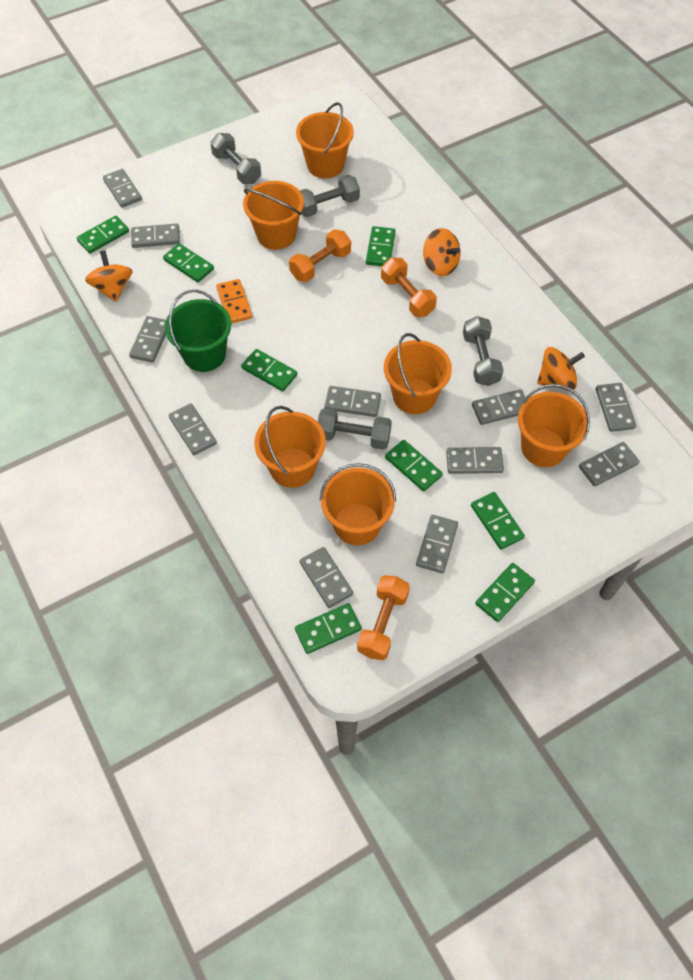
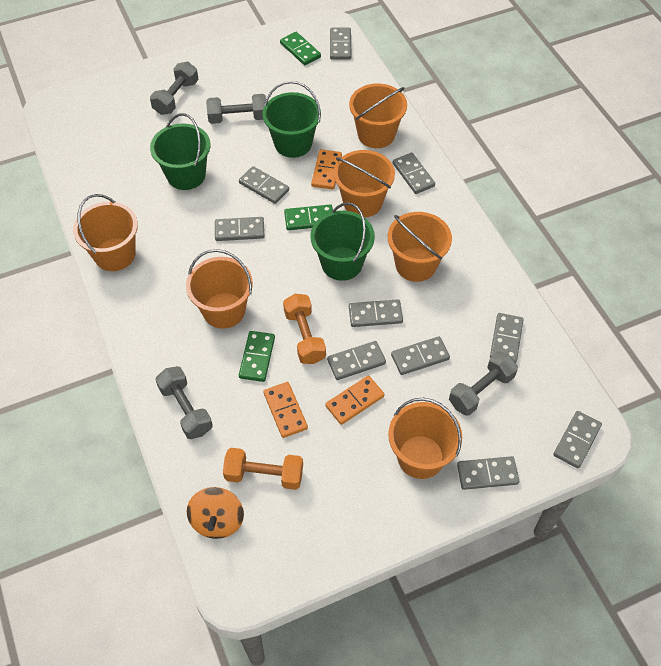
green bucket: [165,290,231,372] = 1 -> [150,113,210,190] [262,81,321,158] [310,202,375,281] = 3
green domino: [77,216,129,254] [163,243,214,282] [241,349,297,391] [295,603,361,654] [366,226,395,266] [385,440,443,491] [471,492,525,550] [475,563,535,622] = 8 -> [239,331,275,382] [280,32,321,65] [284,204,333,230] = 3
grey domino: [103,169,142,208] [129,316,166,363] [131,223,180,248] [169,403,217,455] [300,547,353,608] [325,386,381,417] [416,515,458,573] [446,447,504,474] [472,389,525,425] [579,442,640,487] [596,383,636,432] = 11 -> [215,217,265,241] [239,166,289,204] [327,341,386,380] [330,28,352,60] [349,299,403,327] [391,336,450,375] [393,153,435,194] [457,456,519,490] [490,313,523,363] [553,411,602,469] = 10
orange domino: [216,279,252,323] = 1 -> [263,382,308,438] [311,149,342,190] [325,376,385,425] = 3
orange dumbbell: [289,229,351,282] [357,575,410,660] [381,258,437,317] = 3 -> [223,448,303,490] [283,294,326,364] = 2
orange spinning top: [85,250,132,302] [423,228,461,276] [537,347,585,390] = 3 -> [187,487,244,539] = 1

